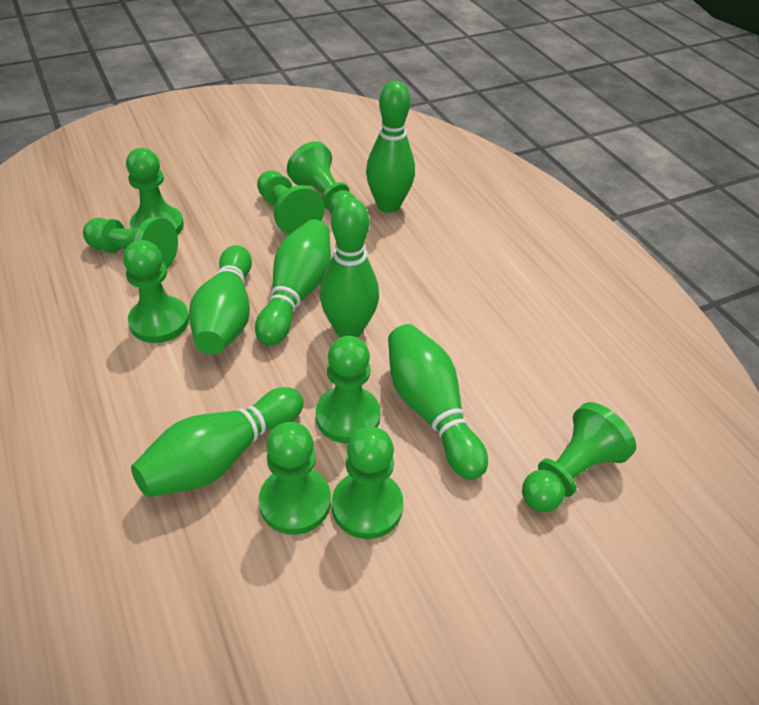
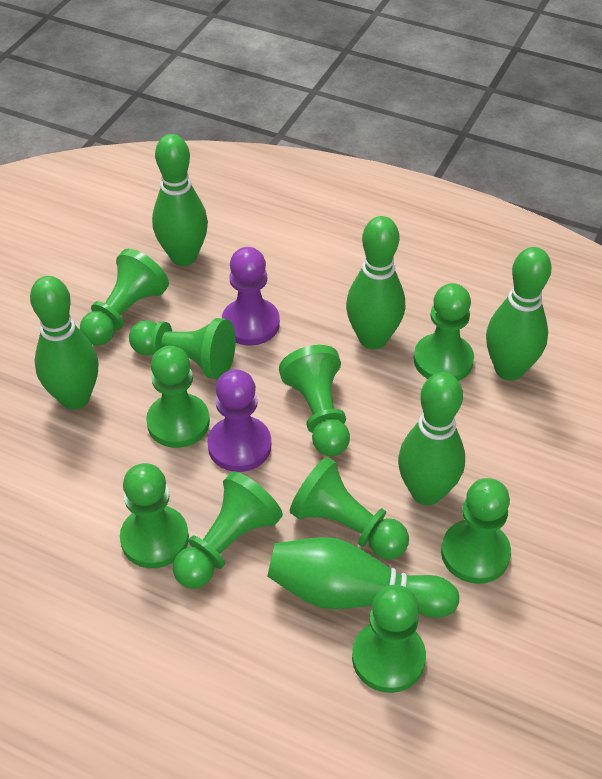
green pawn: [83,217,178,270] [123,240,189,343] [126,148,184,235] [257,170,325,235] [259,422,331,535] [287,141,356,214] [316,336,381,444] [332,427,403,539] [522,402,636,512] = 9 -> [80,249,169,346] [120,463,189,568] [129,318,236,379] [146,346,210,448] [173,471,283,589] [279,345,350,456] [290,457,409,559] [352,585,426,693] [414,283,474,381] [441,478,511,584] = 10
purple pawn: none = 0 -> [207,369,271,472] [222,247,280,345] = 2

